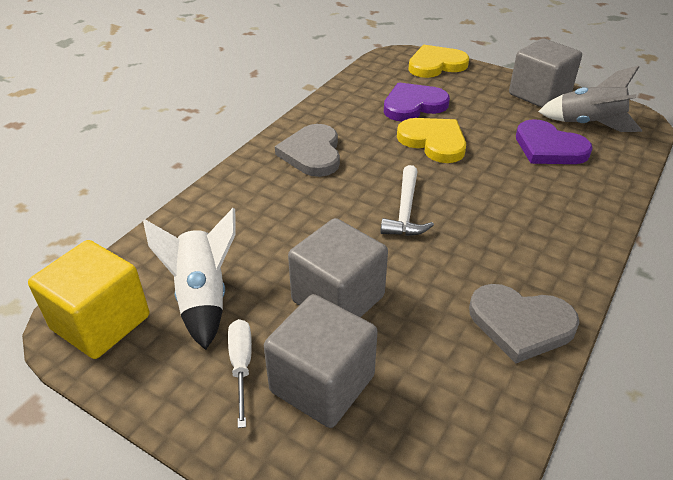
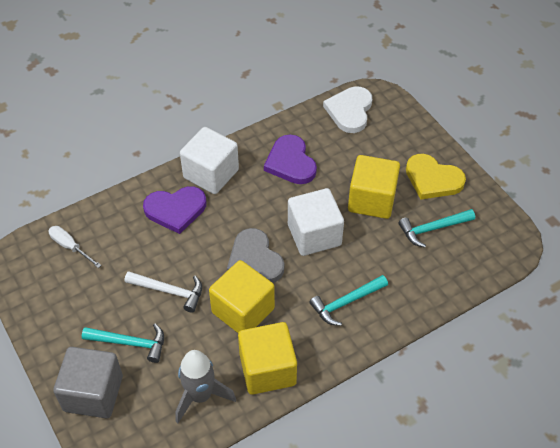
grey cube: [264,294,378,428] [288,218,388,317] [509,38,582,108] = 3 -> [53,347,123,418] = 1
grey heart: [275,124,340,177] [469,284,580,364] = 2 -> [227,228,284,283] = 1
turquoise hammer: none = 0 -> [82,324,164,363] [309,275,388,326] [398,209,475,248] = 3
white cube: none = 0 -> [180,127,239,194] [288,188,344,256] = 2
white heart: none = 0 -> [323,86,372,133] = 1
white rocket: [143,208,236,350] = 1 -> none = 0
yellow cube: [28,240,149,359] = 1 -> [209,260,275,333] [238,322,297,395] [348,155,400,219] = 3
yellow heart: [397,118,466,163] [408,45,469,78] = 2 -> [406,154,466,199] = 1

